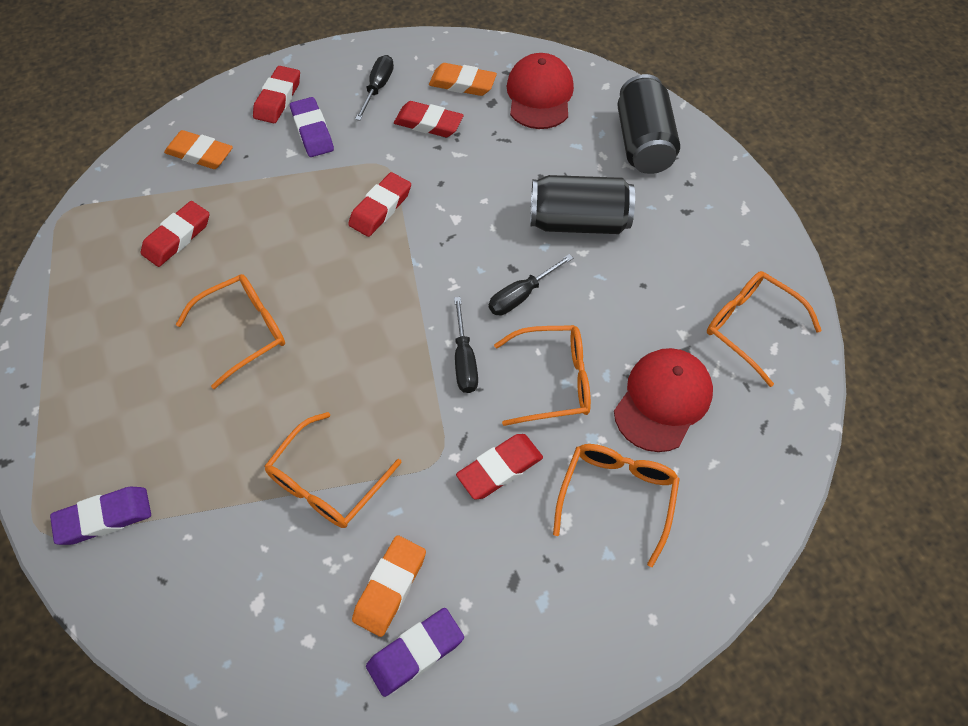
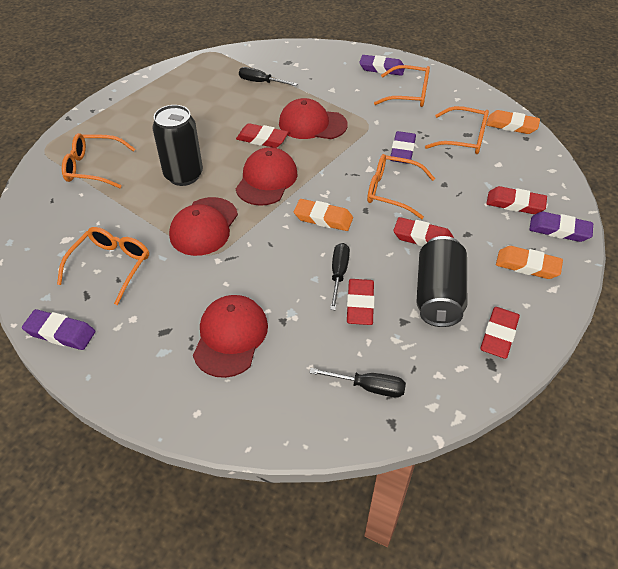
purple eraser: [50,487,151,545] [290,97,334,157] [366,608,464,697] = 3 -> [22,309,95,350] [359,55,405,76] [391,131,416,164] [529,212,593,242] = 4
red cap: [507,53,574,129] [614,348,713,452] = 2 -> [169,197,238,256] [193,295,268,378] [236,147,298,206] [279,98,348,139] = 4

